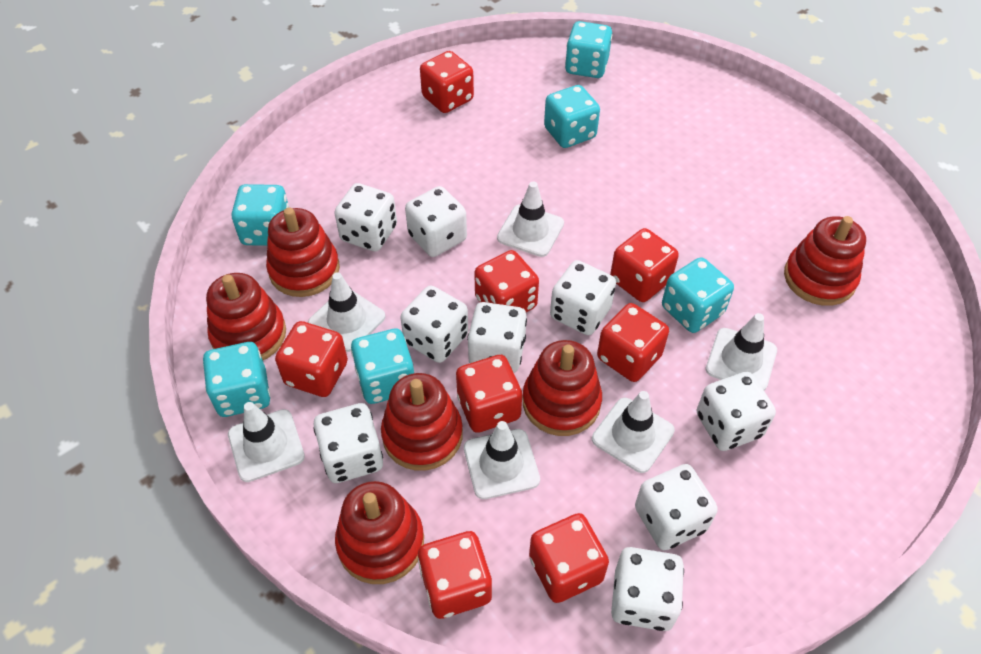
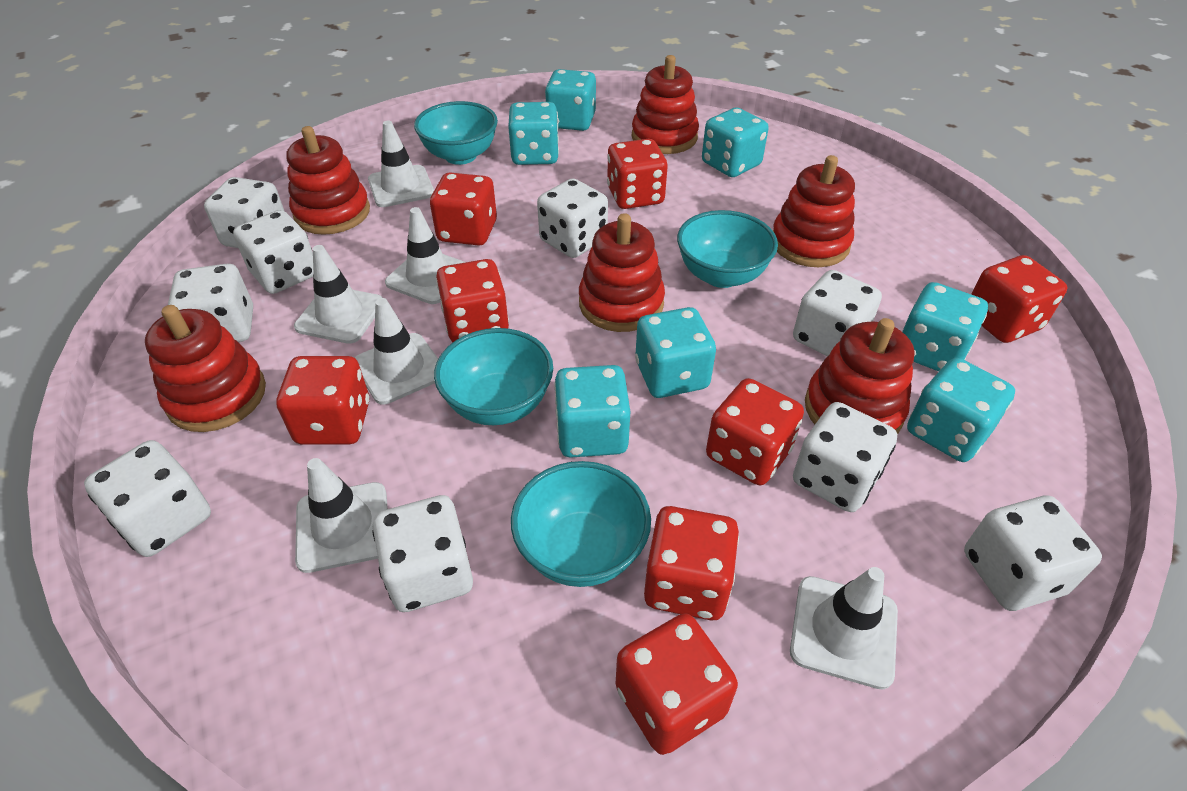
turquoise bowl: none = 0 -> [414,101,498,165] [434,328,553,425] [511,461,651,587] [677,210,778,288] = 4
turquoise dice: [203,342,270,417] [231,184,289,246] [351,328,414,404] [544,85,600,148] [565,21,612,78] [662,257,734,333] = 6 -> [508,102,559,165] [545,69,596,131] [554,365,630,457] [635,307,716,398] [702,107,769,177] [902,282,988,371] [907,358,1015,462] = 7

